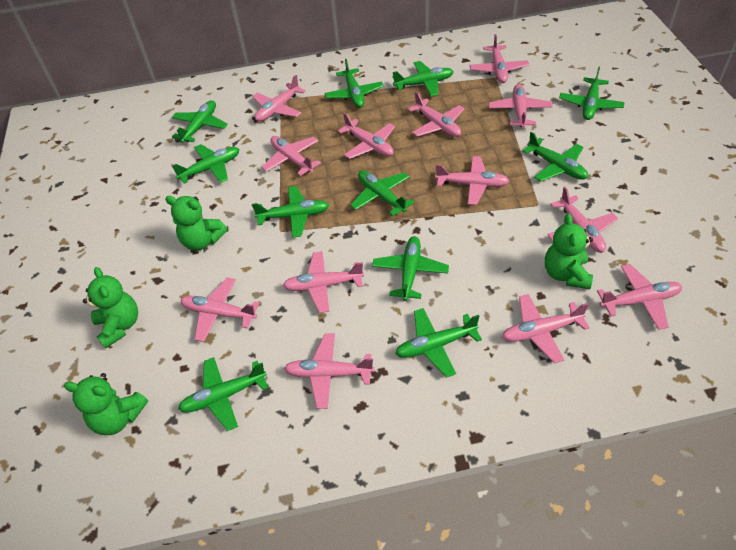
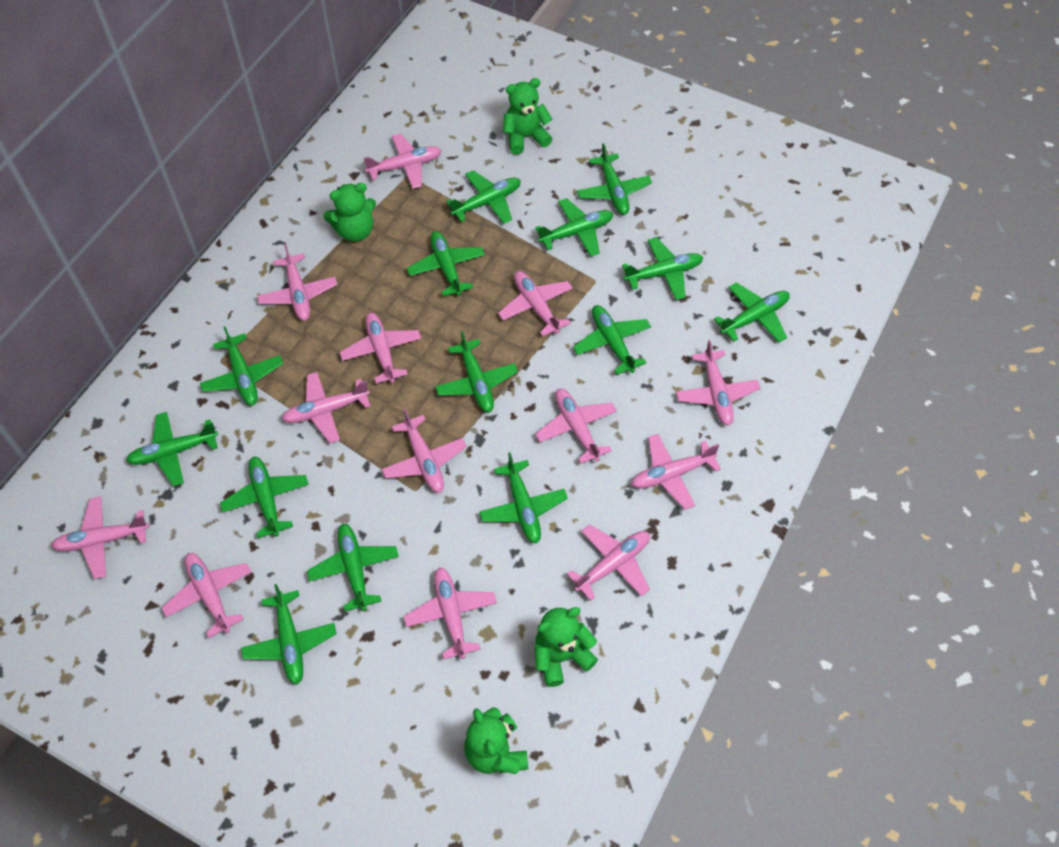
green plane: [172,100,228,143] [172,144,239,184] [178,357,268,431] [252,186,329,238] [324,59,384,108] [350,170,414,216] [372,236,449,301] [392,61,454,96] [395,308,482,378] [522,132,588,181] [559,67,625,120] = 11 -> [126,412,218,486] [200,326,283,406] [220,456,309,538] [241,584,337,685] [307,523,399,612] [407,231,485,296] [435,331,518,412] [446,170,521,224] [479,452,568,544] [535,198,613,257] [573,305,651,375] [577,143,652,215] [622,237,703,300] [714,282,790,342] = 14

